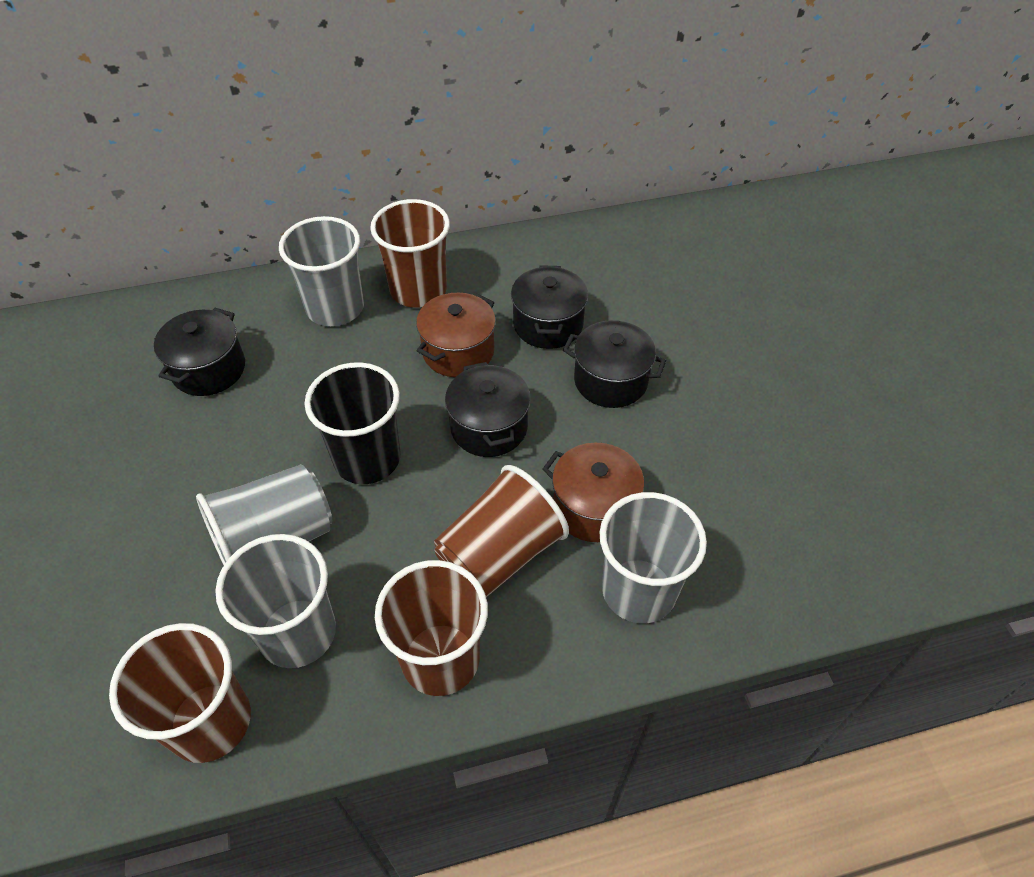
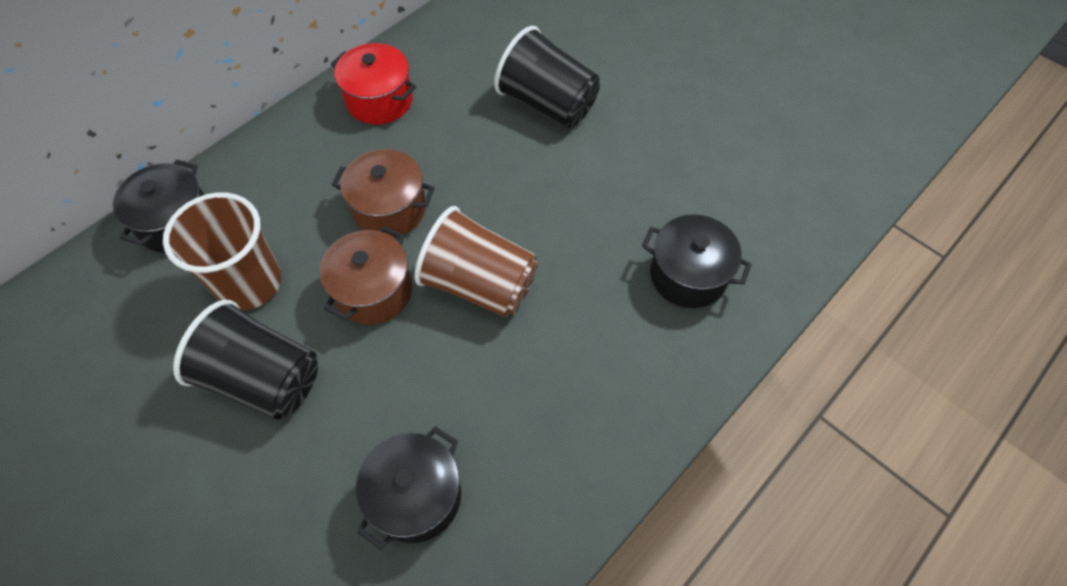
black cup: [305,362,401,484] = 1 -> [173,300,318,420] [494,26,600,128] = 2
black pot: [154,308,245,396] [445,362,530,457] [511,265,588,349] [563,320,666,408] = 4 -> [113,160,205,253] [356,426,461,550] [642,214,752,308] = 3
brown cup: [109,623,251,763] [370,199,450,308] [375,560,488,696] [434,465,569,598] = 4 -> [163,192,281,310] [414,206,538,317] = 2
grey cup: [196,464,332,565] [215,534,336,668] [279,216,364,326] [599,492,707,623] = 4 -> none = 0
red pot: none = 0 -> [331,43,416,125] = 1

